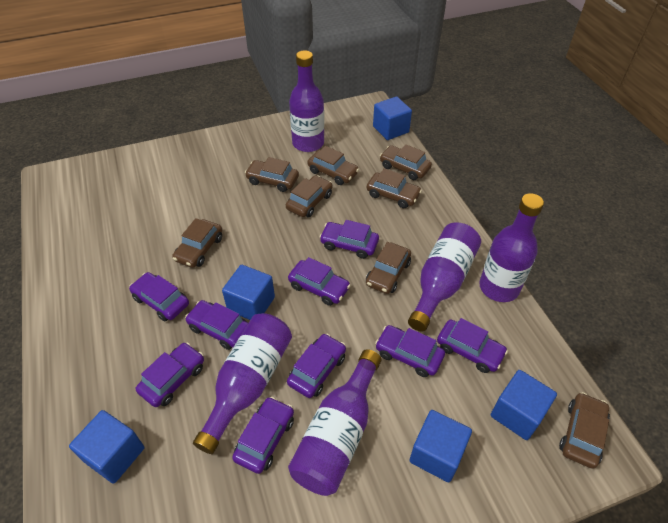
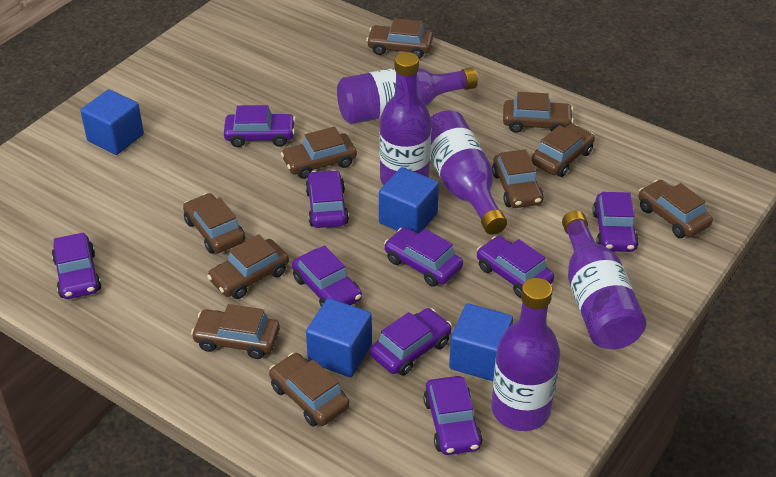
blue cube: [69,410,144,484] [222,265,275,320] [373,96,412,140] [409,410,472,482] [491,370,557,440] = 5 -> [80,89,144,155] [306,298,372,377] [379,167,439,233] [449,303,513,381] = 4
brown car: [172,218,222,268] [245,157,299,192] [286,175,332,217] [307,146,359,185] [366,242,411,294] [367,168,422,208] [380,144,432,180] [559,392,610,469] = 8 -> [183,193,245,254] [191,304,280,359] [207,234,289,299] [269,353,350,426] [281,127,357,179] [366,18,433,59] [492,149,544,208] [503,92,574,133] [531,124,595,177] [638,180,713,238] = 10

